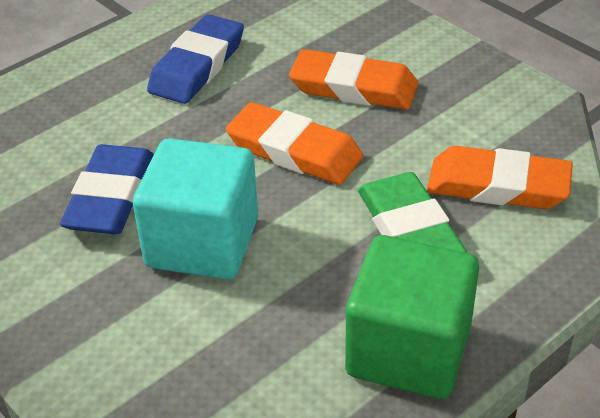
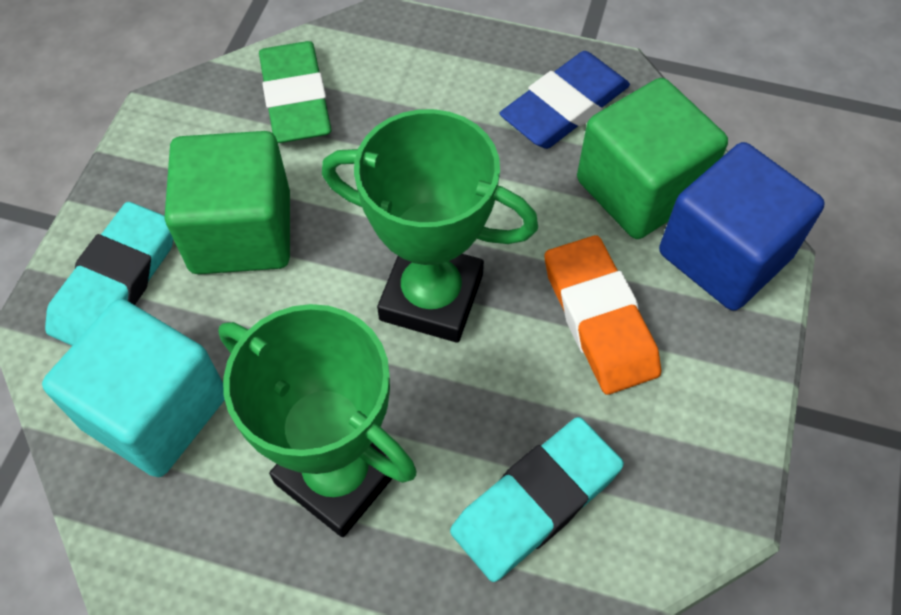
blue cube: none = 0 -> [659,142,825,311] = 1
blue eraser: [60,144,154,234] [147,14,244,104] = 2 -> [500,51,630,149] = 1
green cube: [345,235,479,399] = 1 -> [164,131,290,274] [577,78,728,239] = 2
green trophy: none = 0 -> [218,304,416,537] [322,109,538,343] = 2
orange eraser: [226,102,363,185] [289,49,418,110] [427,146,573,209] = 3 -> [544,235,661,395] = 1
turquoise eraser: none = 0 -> [45,202,173,346] [450,417,624,582] = 2

